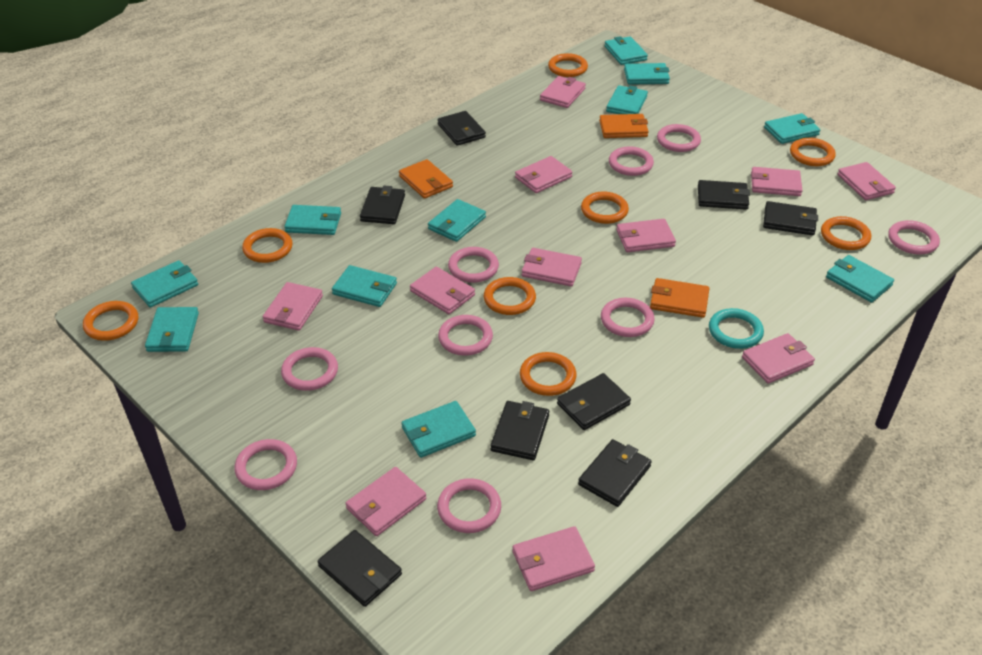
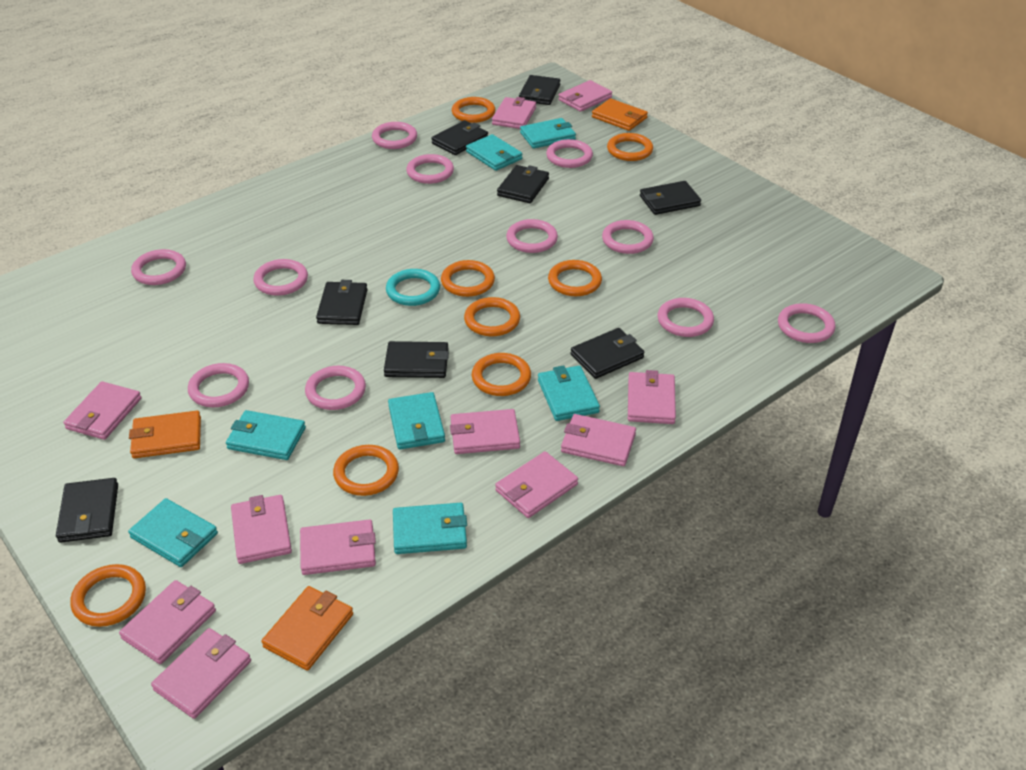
pink ring: [235,439,297,490] [281,347,338,391] [437,478,501,533] [438,315,493,356] [448,247,499,283] [601,298,655,337] [609,146,654,176] [657,124,701,152] [888,220,940,255] = 9 -> [131,249,186,285] [188,363,249,407] [253,259,308,296] [305,366,366,410] [372,122,417,149] [406,154,454,184] [506,219,558,253] [546,139,593,168] [602,220,654,254] [658,298,714,337] [778,303,835,343] = 11
turquoise wallet: [131,260,198,308] [145,307,199,352] [284,205,341,235] [332,265,397,307] [401,401,476,458] [428,199,486,242] [604,36,648,65] [606,85,648,114] [624,63,670,85] [764,113,820,144] [826,255,894,303] = 11 -> [128,498,218,567] [226,410,306,460] [388,392,445,450] [393,503,467,554] [466,134,522,171] [520,118,576,149] [538,365,600,421] = 7

